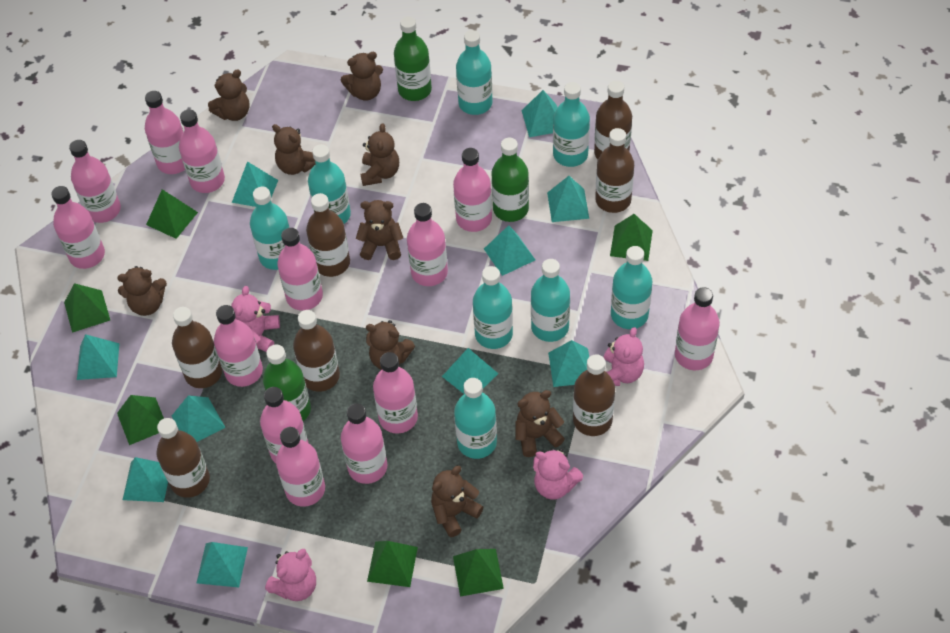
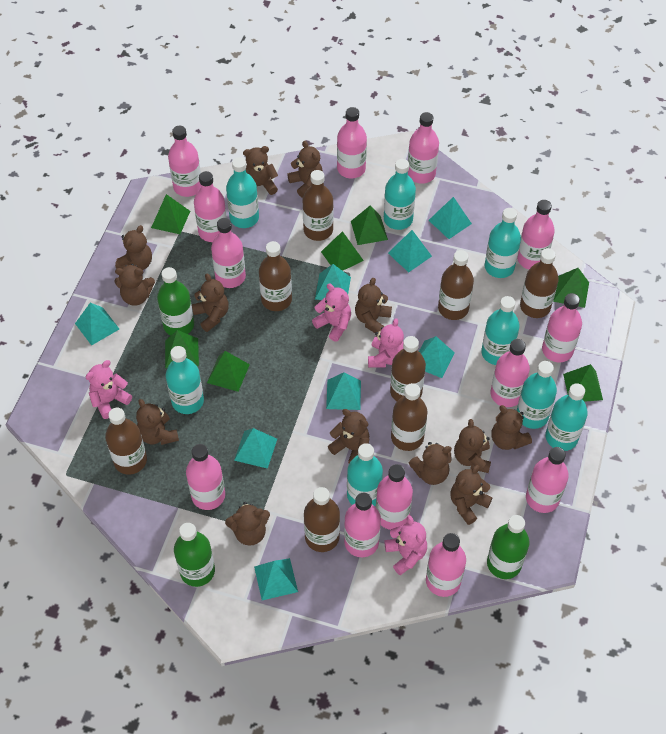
brown bottle: [156,418,210,498] [172,307,222,388] [293,310,340,392] [306,193,350,277] [573,354,615,436] [594,80,632,159] [595,128,634,213] = 7 -> [105,408,147,475] [259,241,292,311] [303,170,333,241] [304,487,340,552] [390,336,426,401] [391,383,427,451] [438,250,474,320] [520,248,559,318] = 8
brown teddy bear: [117,266,167,316] [208,69,250,121] [272,124,316,175] [341,52,383,101] [356,200,403,260] [361,123,399,186] [366,320,415,370] [431,466,483,537] [515,390,565,457] = 9 -> [115,225,152,270] [115,264,155,306] [136,399,179,445] [192,273,229,332] [225,502,270,546] [243,146,278,195] [287,141,323,198] [328,409,369,463] [355,278,392,333] [409,442,452,485] [450,465,492,525] [454,419,491,473] [492,405,532,450] = 13
green pyramid: [64,283,110,333] [117,395,164,445] [146,189,198,239] [367,541,418,587] [453,549,504,597] [610,214,653,261] = 6 -> [151,194,190,234] [165,330,199,368] [207,351,250,392] [321,231,364,271] [351,205,388,245] [553,268,589,308] [563,364,603,402] = 7
turquoise pyramid: [77,334,120,380] [123,457,168,502] [172,395,226,442] [197,542,248,588] [232,161,278,207] [442,348,498,394] [484,225,535,276] [522,90,557,137] [547,176,589,222] [548,340,589,387] = 10 -> [75,303,119,346] [234,428,277,469] [254,558,298,600] [315,264,351,300] [326,372,361,410] [388,230,432,272] [419,336,455,378] [428,197,472,239] = 8

